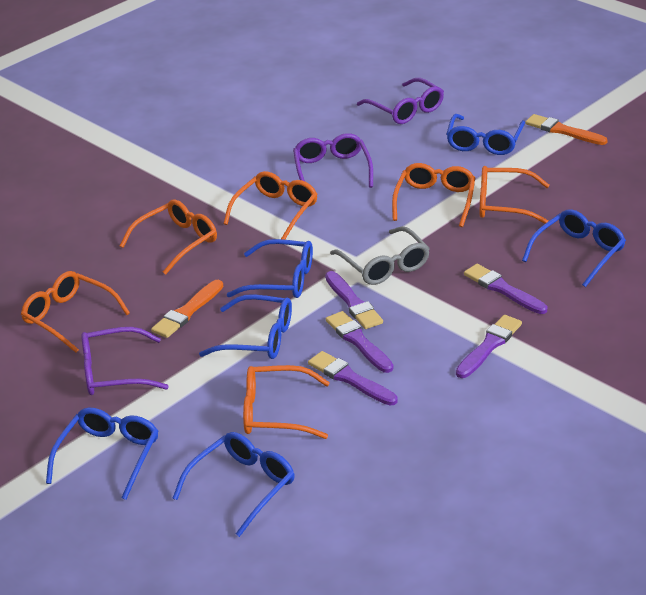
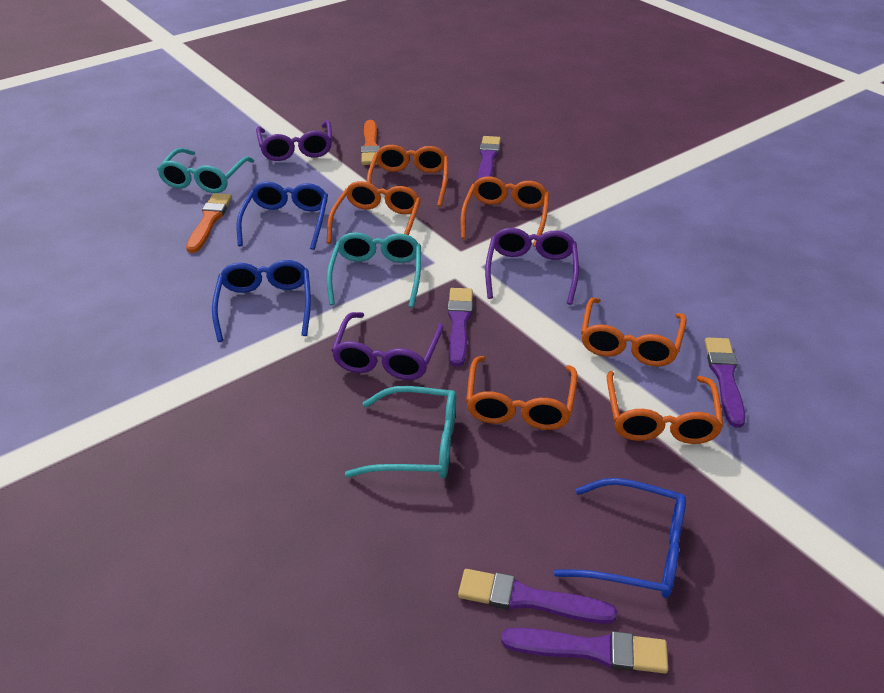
blue glasses: [46,408,158,500] [172,432,294,537] [199,294,292,359] [227,239,313,298] [446,114,525,155] [522,209,626,287] = 6 -> [212,260,311,342] [236,182,328,250] [554,478,686,598] = 3
grey glasses: [330,226,430,285] = 1 -> none = 0
turquoise glasses: none = 0 -> [157,148,254,193] [327,232,421,308] [345,386,456,479] = 3

